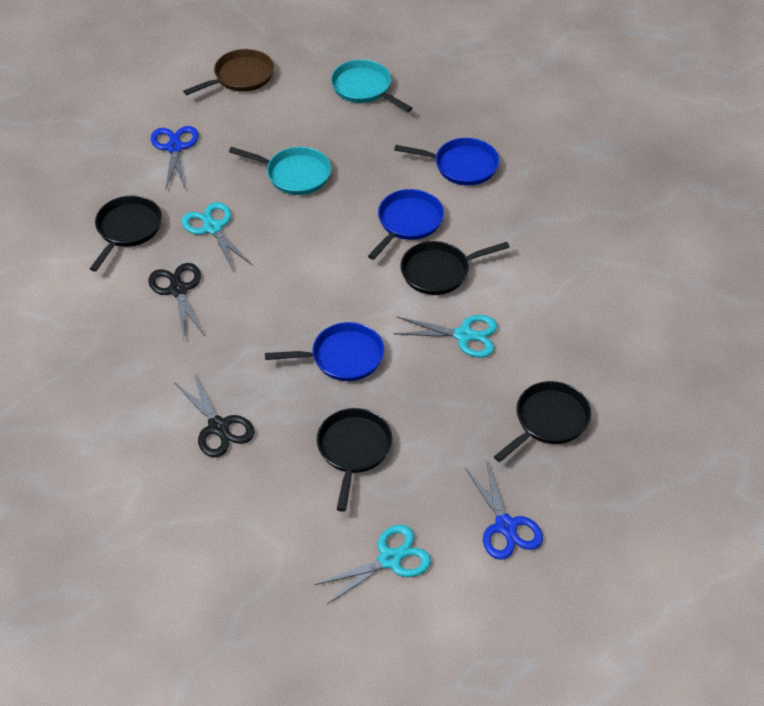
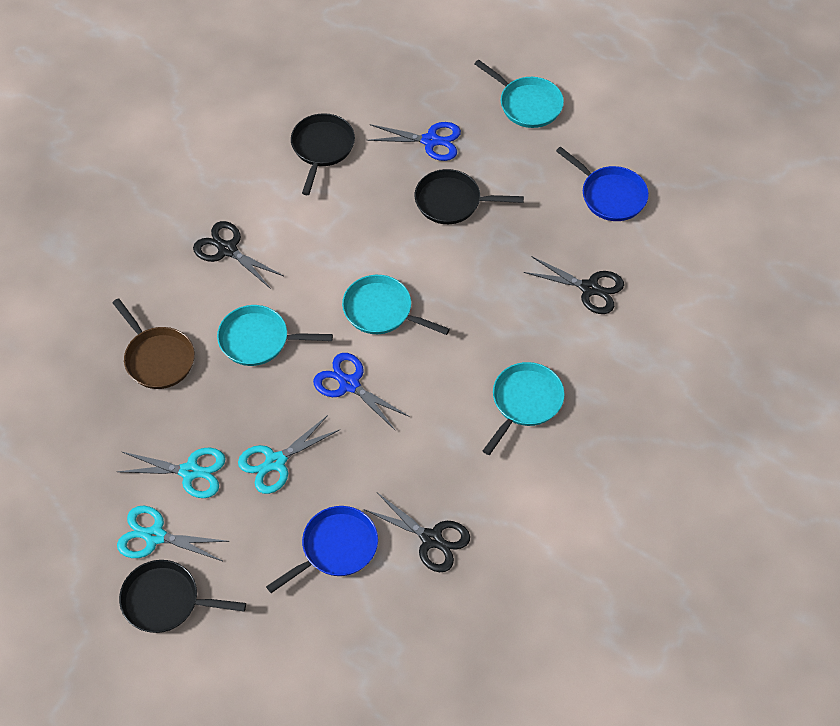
black pan: [90,195,162,272] [317,408,393,512] [400,241,510,295] [494,381,591,462] = 4 -> [119,560,246,633] [291,113,355,195] [415,169,524,224] = 3
black scissors: [148,263,205,339] [174,372,254,458] = 2 -> [193,221,284,289] [365,493,470,572] [524,256,624,314] = 3
blue pan: [265,322,384,381] [368,189,444,260] [394,138,499,186] = 3 -> [266,506,378,593] [556,146,649,221] = 2
turquoise pan: [229,147,331,195] [331,60,412,112] = 2 -> [217,305,333,366] [342,275,450,335] [474,60,564,128] [483,362,565,455] = 4

